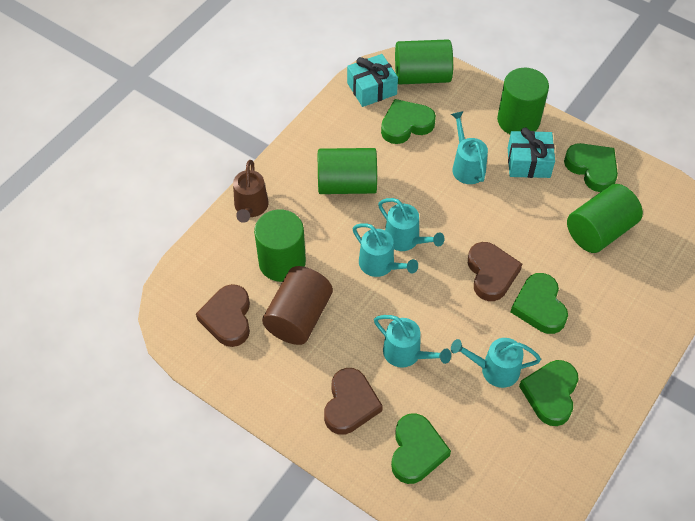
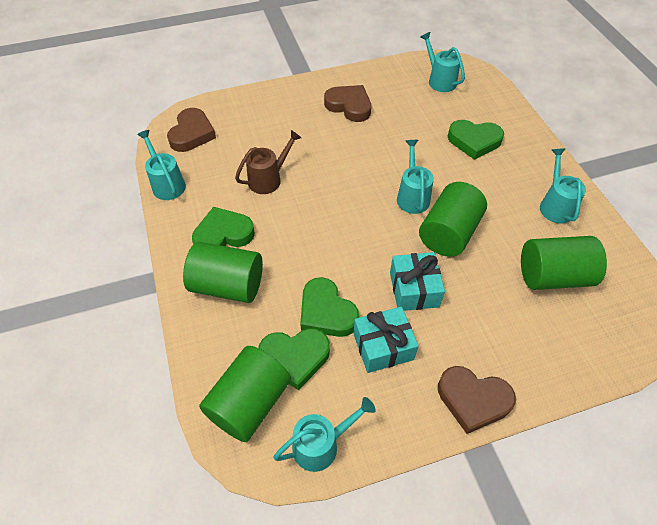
brown cylinder: [262,266,333,345] = 1 -> none = 0
green cylinder: [254,209,306,282] [318,148,377,194] [395,39,453,84] [497,68,549,134] [567,184,643,253] = 5 -> [183,242,263,303] [199,346,291,442] [419,182,487,257] [521,236,607,290] = 4
green heart: [381,99,436,144] [391,413,451,484] [511,273,568,334] [519,360,578,426] [564,143,618,192] = 5 -> [192,207,255,247] [259,328,330,390] [300,277,359,337] [448,120,504,160] = 4

